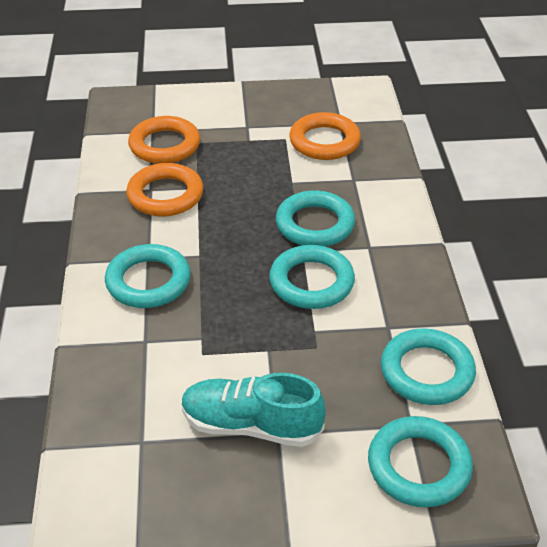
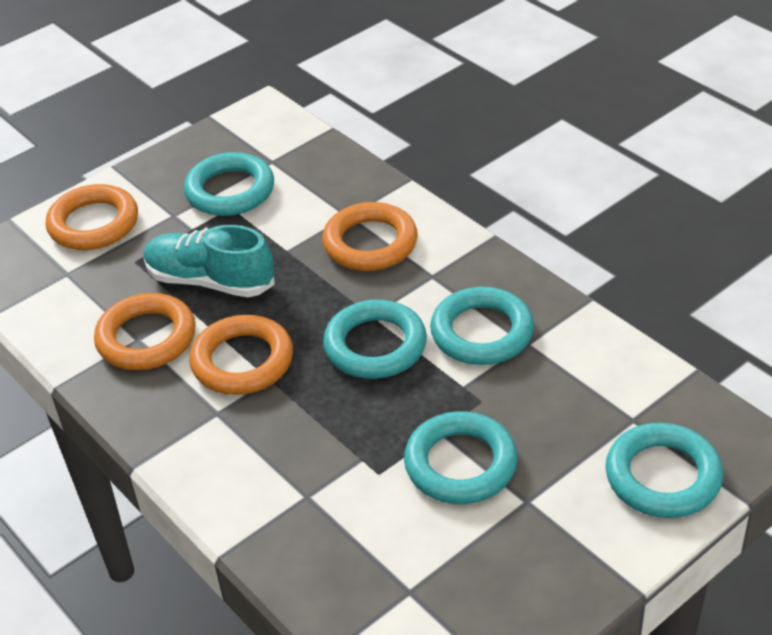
orange ring: [126,163,203,217] [128,116,200,164] [289,112,361,160] = 3 -> [46,184,138,250] [94,293,196,370] [189,315,293,395] [322,202,418,271] = 4

